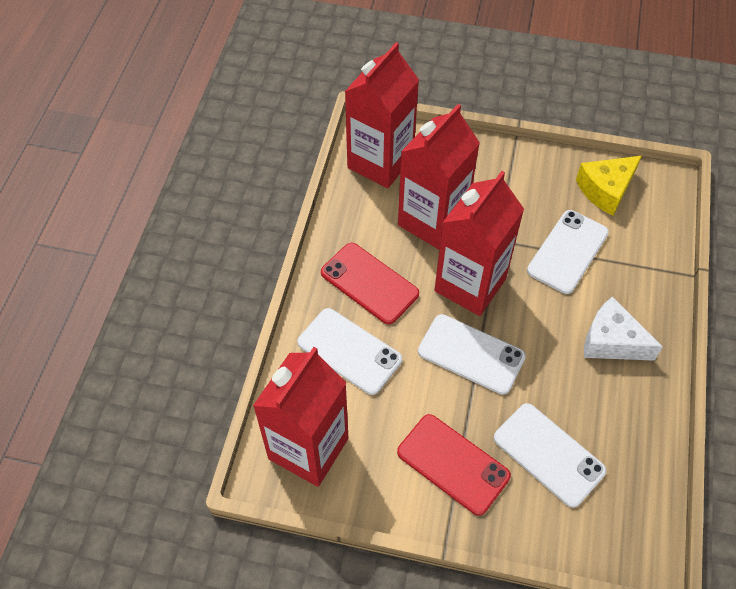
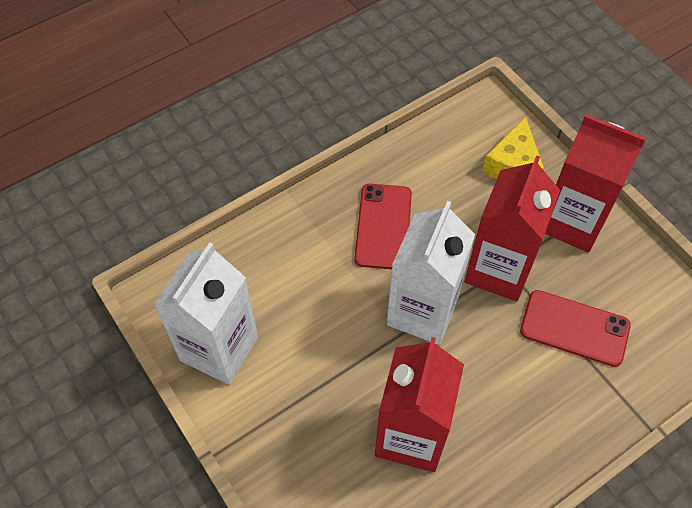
red carton: [253,347,348,487] [345,42,419,188] [398,104,480,249] [434,171,524,316] = 4 -> [375,337,464,472] [465,155,560,302] [545,114,646,253] = 3
white carton: none = 0 -> [154,242,258,385] [387,201,475,345] = 2
white cheese: [584,296,663,361] = 1 -> none = 0
white phone: [297,308,402,395] [418,314,526,395] [494,403,606,508] [527,210,609,294] = 4 -> none = 0

